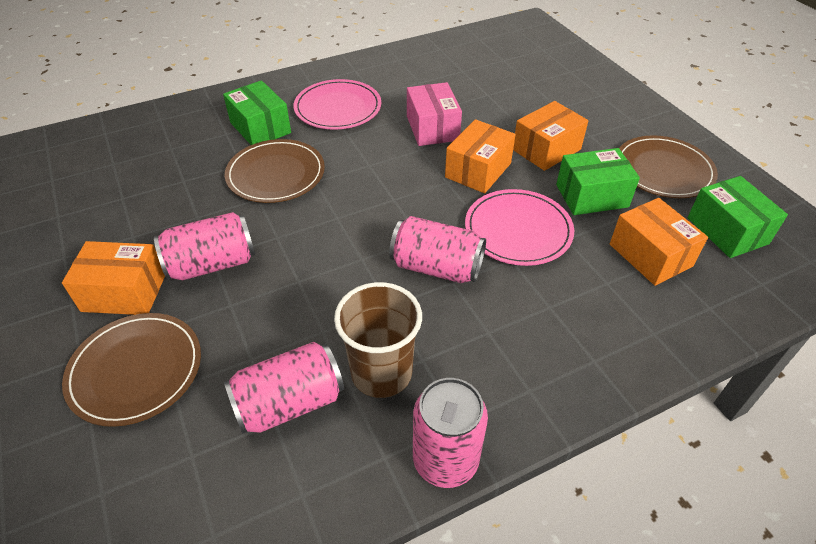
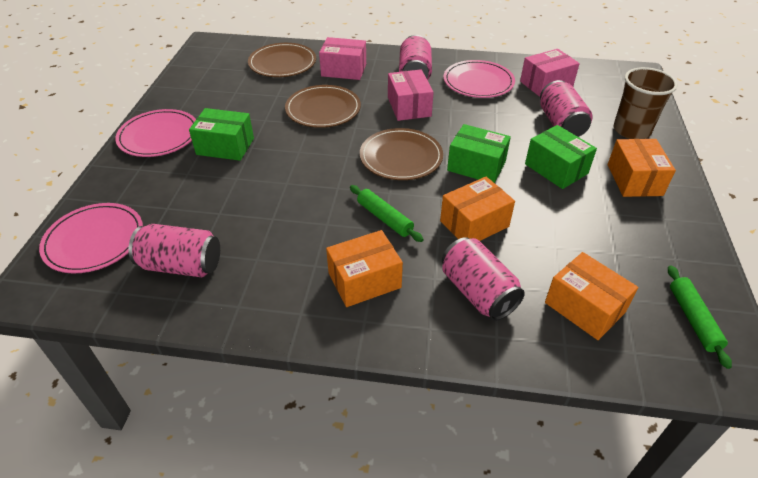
green rolling pin: none = 0 -> [350,185,424,242] [668,265,732,369] = 2
pink box: [407,82,462,146] = 1 -> [319,37,366,80] [388,69,434,121] [520,49,580,97] = 3
pink plate: [294,79,381,130] [465,189,574,266] = 2 -> [39,203,143,274] [115,109,196,157] [444,60,515,98] = 3

